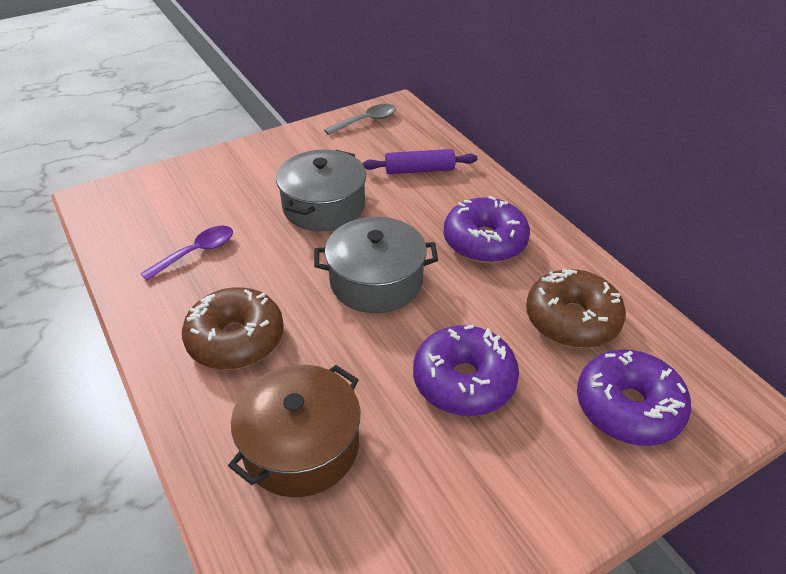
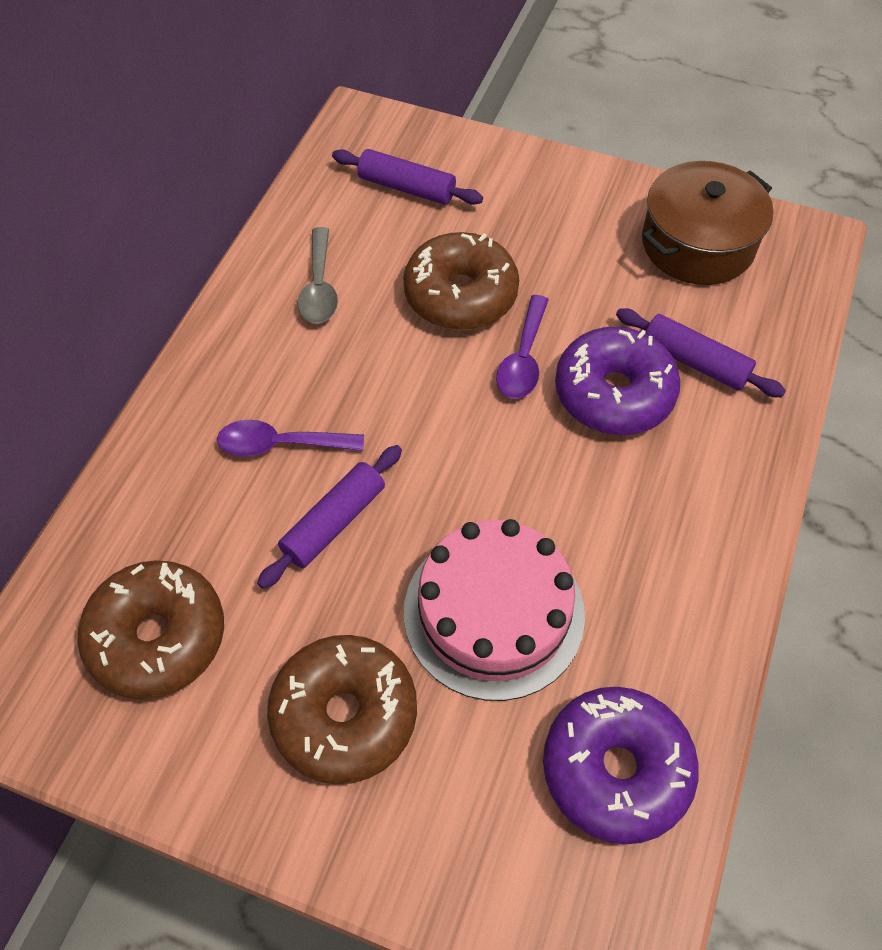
brown donut: [182,287,284,370] [526,269,626,348] = 2 -> [77,560,224,699] [267,635,417,784] [403,232,519,330] = 3
grey pot: [276,150,366,232] [314,217,438,313] = 2 -> none = 0
pink cake: none = 0 -> [404,519,585,701] = 1
purple donut: [413,325,519,416] [444,196,530,263] [577,349,691,446] = 3 -> [543,687,699,844] [555,327,680,435] = 2
purple rolling pin: [362,149,477,174] = 1 -> [257,445,402,589] [332,149,483,205] [616,308,786,397] = 3
purple spoon: [141,226,233,281] = 1 -> [217,420,364,457] [496,295,549,399] = 2

